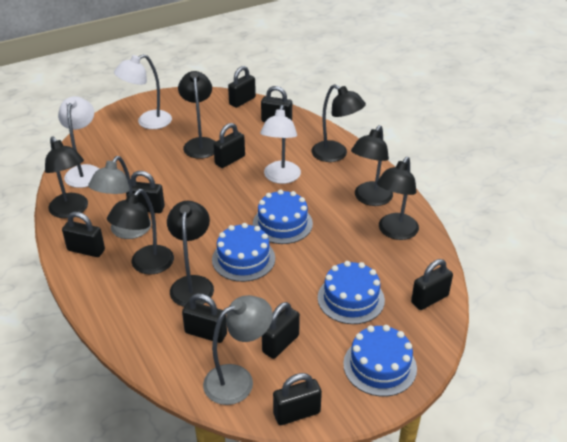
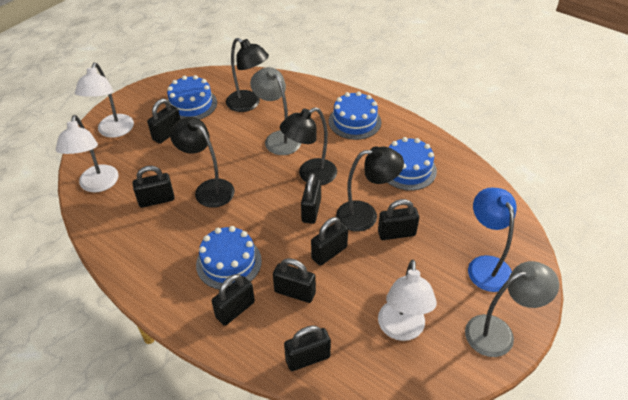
black lamp: [45,136,88,218] [107,189,174,275] [167,201,214,307] [178,71,216,159] [311,84,366,162] [351,125,393,206] [377,157,419,240] = 7 -> [170,117,235,208] [226,38,269,112] [280,107,337,185] [336,146,404,232] = 4
black padlock: [62,212,105,257] [126,171,165,213] [182,293,227,343] [213,123,245,168] [228,66,256,108] [261,86,292,122] [262,302,300,359] [273,373,322,425] [411,259,453,310] = 9 -> [133,166,175,208] [147,99,181,144] [212,274,255,326] [273,258,316,303] [284,326,331,371] [301,173,321,224] [311,217,348,266] [378,199,419,240] = 8
blue lamp: none = 0 -> [468,188,517,292] = 1

